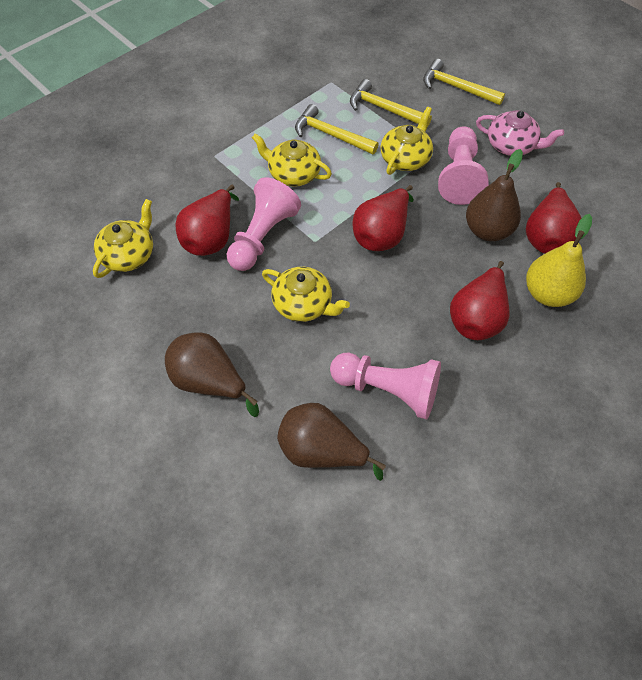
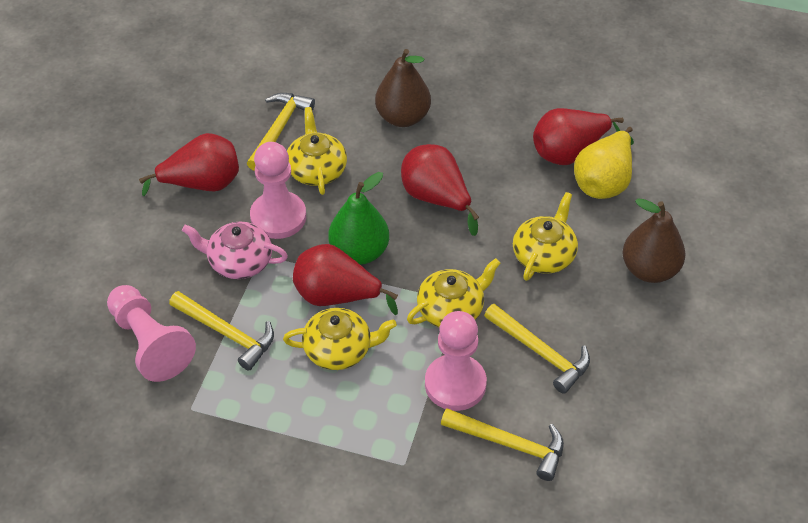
brown pear: [165,332,259,417] [277,403,386,481] [466,149,523,241] = 3 -> [375,49,431,127] [623,198,686,283] = 2
green pear: none = 0 -> [328,172,389,265] = 1
yellow hammer: [295,104,379,154] [350,79,432,127] [423,59,505,105] = 3 -> [169,291,274,370] [247,93,315,171] [441,408,564,481] [484,304,590,394] = 4

